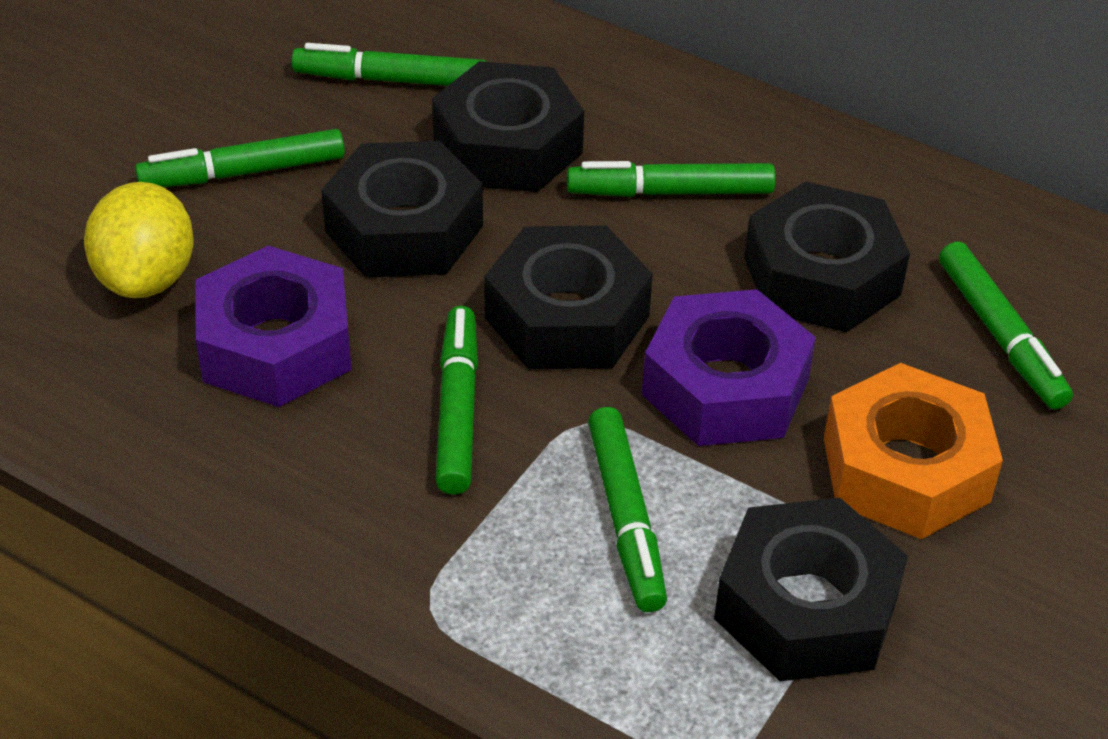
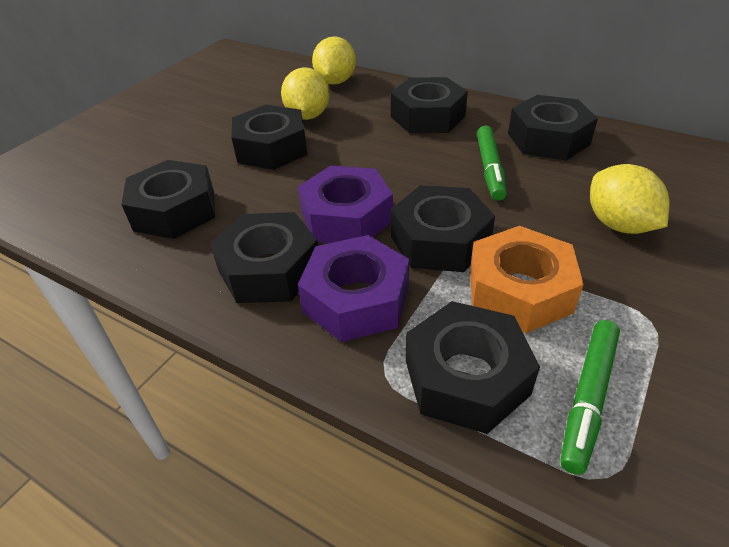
black nut: [321,141,483,278] [432,61,584,192] [484,226,653,369] [714,498,908,681] [744,182,910,332] = 5 -> [121,160,215,239] [210,212,318,303] [231,105,308,170] [391,77,468,133] [391,185,495,272] [406,301,540,434] [508,95,598,160] = 7
green marker: [135,129,345,187] [292,43,487,86] [436,306,478,495] [567,161,776,197] [588,407,667,612] [939,242,1073,410] = 6 -> [477,125,507,201] [560,320,620,475] = 2
yellow lemon: [84,182,194,298] = 1 -> [281,67,330,120] [312,36,356,85] [590,164,669,234] = 3

